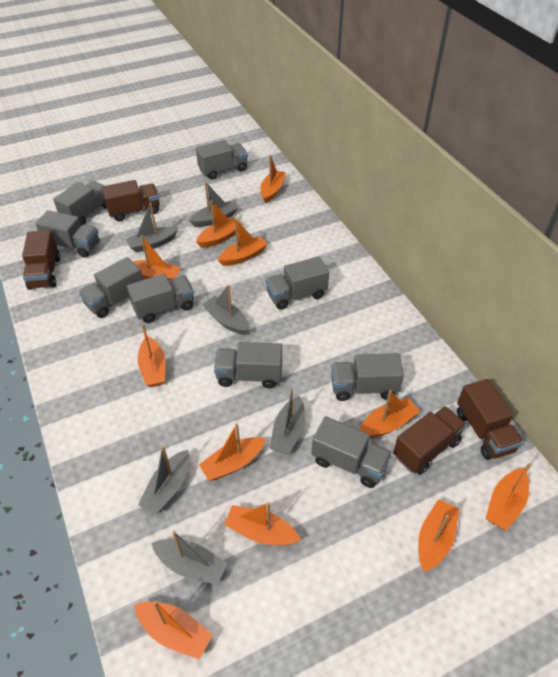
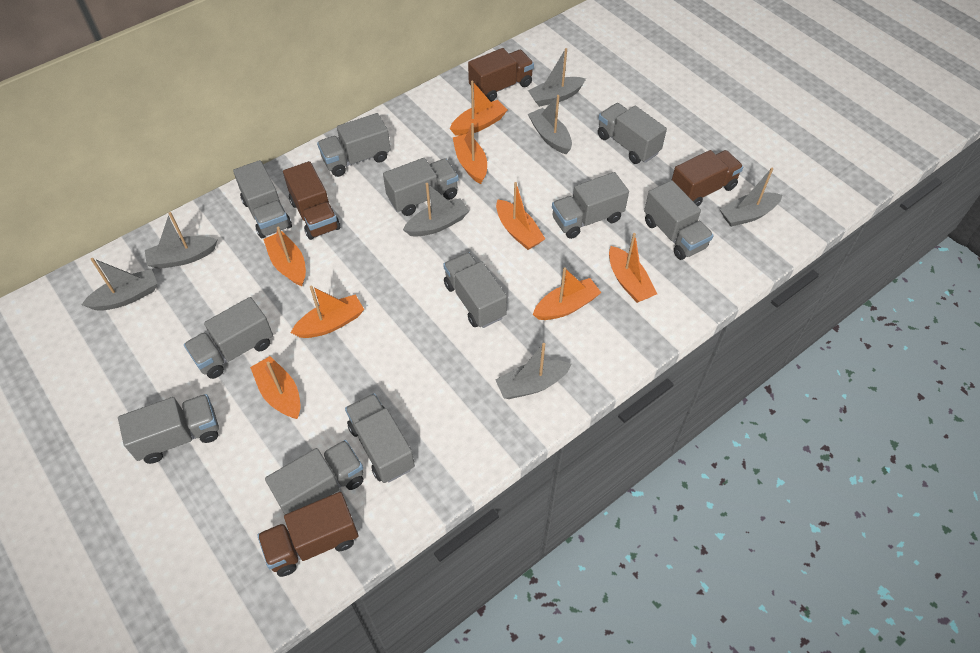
grey boat: [126,203,178,252] [138,446,189,514] [151,531,228,585] [189,182,238,227] [202,285,249,335] [270,388,305,454] = 6 -> [82,258,158,311] [145,212,217,269] [403,183,469,237] [496,343,572,399] [528,48,586,107] [528,95,572,154] [720,168,782,227] = 7
grey truck: [35,210,99,257] [53,181,107,225] [79,257,143,318] [127,274,194,323] [196,140,248,180] [214,342,282,389] [265,257,329,310] [311,416,392,488] [331,353,404,401] = 9 -> [118,394,219,464] [184,297,273,379] [233,160,292,238] [265,440,363,514] [317,113,391,177] [345,393,415,483] [383,158,459,216] [443,252,507,328] [552,172,629,239] [598,103,667,164] [644,180,714,260] = 11
orange boat: [132,235,181,280] [134,601,213,660] [138,324,166,387] [196,200,243,248] [199,423,266,481] [218,219,268,266] [224,502,301,545] [260,154,286,203] [360,390,420,438] [418,499,459,572] [486,463,531,531] = 11 -> [250,356,300,419] [263,227,306,286] [291,286,364,338] [450,81,507,136] [453,123,487,184] [496,182,545,250] [533,267,601,320] [609,233,657,303] = 8

